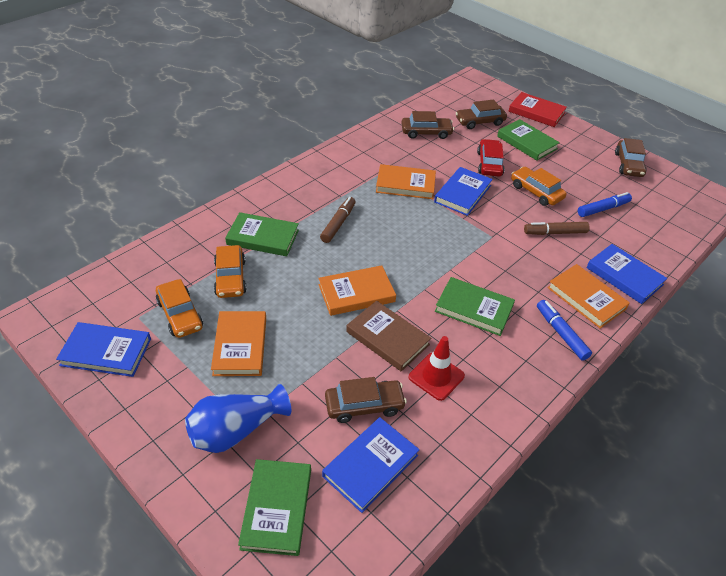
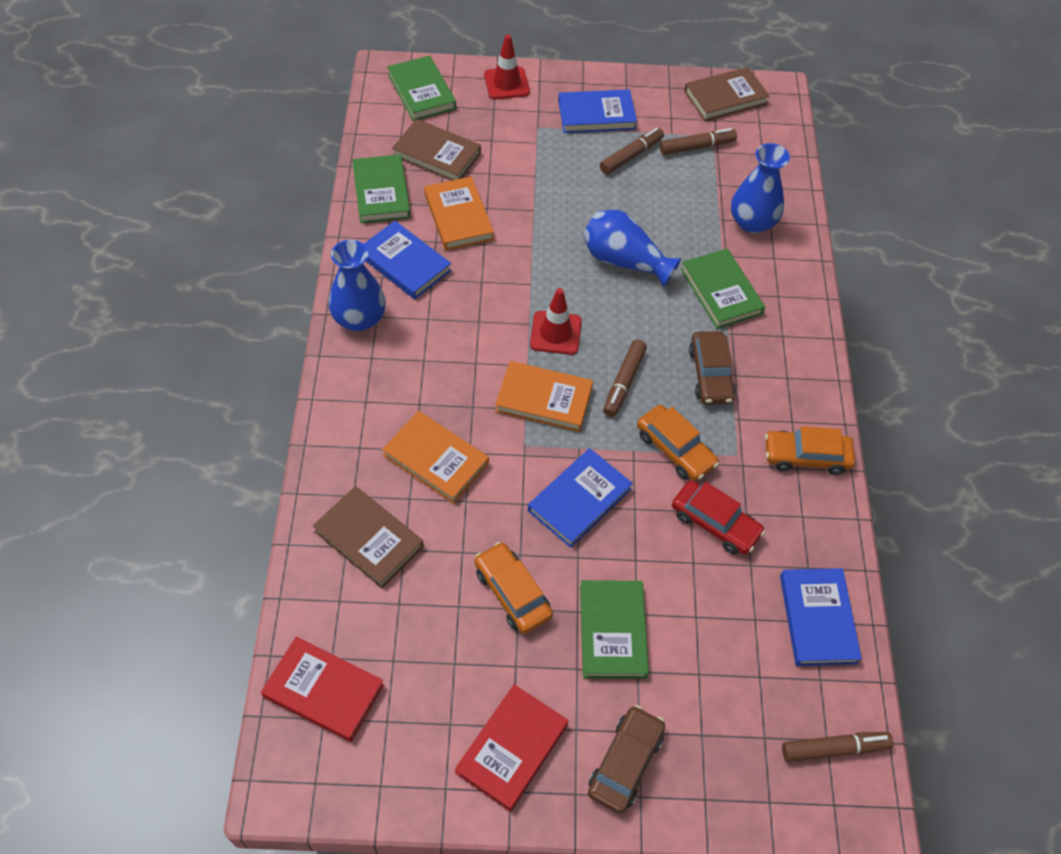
blue marker: [537,300,592,361] [578,192,632,217] = 2 -> none = 0
blue vase: [185,384,291,453] = 1 -> [329,240,386,331] [583,210,682,288] [731,143,790,233] = 3
brown book: [346,301,431,372] = 1 -> [313,486,424,588] [392,119,481,181] [684,67,770,121] = 3
brown car: [325,377,407,423] [401,111,454,139] [456,99,507,129] [615,138,647,177] = 4 -> [588,705,665,814] [689,331,736,404] = 2
brown marker: [320,197,356,243] [524,222,590,235] = 2 -> [600,128,664,174] [603,340,647,417] [660,128,737,155] [782,732,894,762] = 4
orange book: [211,311,266,376] [318,265,396,316] [376,164,436,199] [547,264,630,329] = 4 -> [382,411,489,504] [424,177,494,250] [495,361,593,432] = 3
red book: [508,92,567,127] = 1 -> [261,637,384,742] [455,684,568,812] = 2
red traffic cone: [409,336,465,401] = 1 -> [484,35,530,100] [530,288,582,355] = 2

